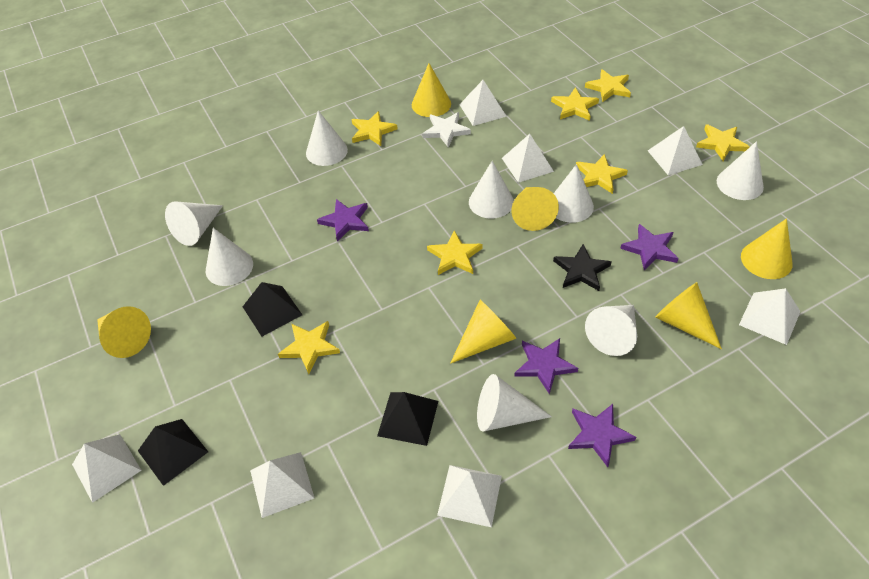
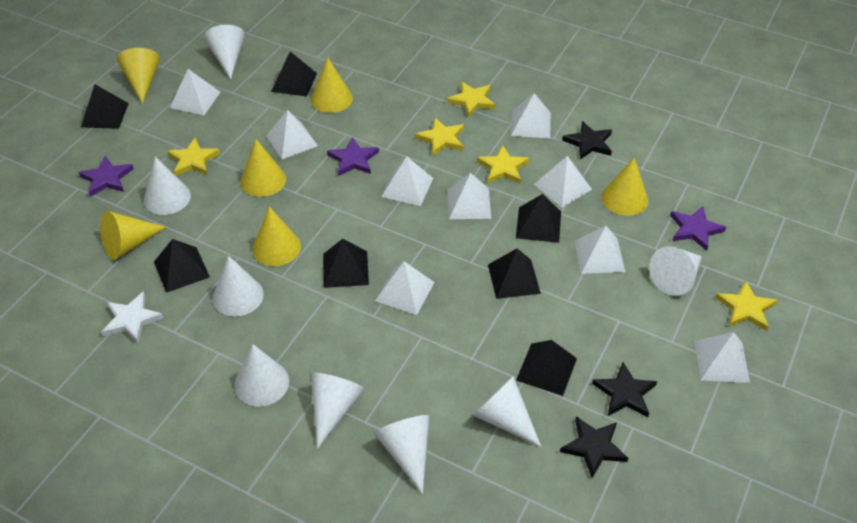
black pyramid: [138,419,208,486] [243,282,302,336] [377,392,438,446] = 3 -> [81,84,129,129] [154,239,210,293] [271,52,317,96] [323,239,369,288] [488,249,541,299] [516,194,561,243] [516,340,577,396] = 7
black star: [553,244,611,291] = 1 -> [560,416,628,478] [562,121,612,160] [592,362,657,417] = 3
purple star: [317,199,369,242] [514,338,578,394] [568,404,636,467] [620,224,679,270] = 4 -> [78,156,134,197] [327,137,379,176] [670,206,726,251] = 3
white pyramid: [72,434,142,503] [250,452,314,518] [437,465,502,528] [459,80,507,126] [502,134,554,183] [648,126,703,175] [739,288,801,345] = 7 -> [170,69,220,115] [266,110,318,159] [375,261,435,315] [381,157,433,206] [447,173,491,219] [511,93,551,139] [534,156,592,207] [575,226,625,274] [695,332,750,383] = 9
yellow star: [278,321,340,374] [352,111,398,146] [427,230,483,275] [551,88,599,121] [576,154,628,194] [585,69,631,102] [696,124,750,161] = 7 -> [167,138,220,176] [415,118,464,156] [447,82,496,117] [477,145,530,184] [715,281,778,331] = 5

